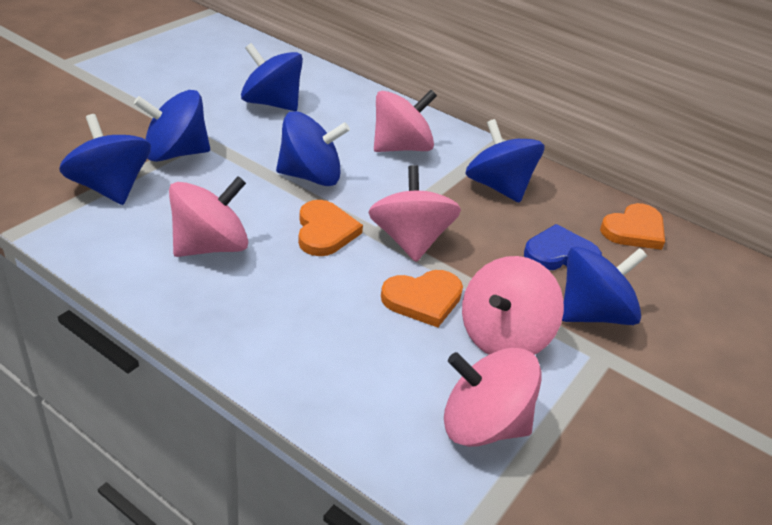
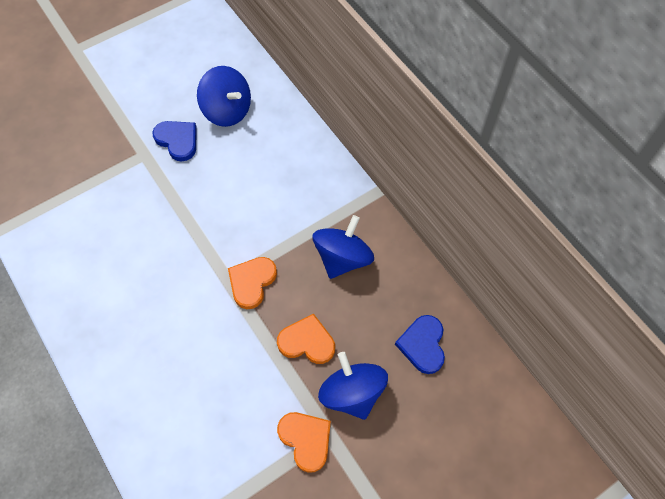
blue heart: [524,224,602,270] = 1 -> [152,121,197,162] [395,315,445,374] = 2
blue spinning top: [59,114,151,205] [134,90,210,162] [241,43,303,111] [276,111,350,186] [466,119,545,203] [562,246,647,325] = 6 -> [197,66,251,127] [312,215,374,279] [318,352,388,420] = 3
pink spinning top: [169,176,248,257] [369,165,461,262] [374,90,437,152] [444,348,542,447] [462,256,564,355] = 5 -> none = 0

